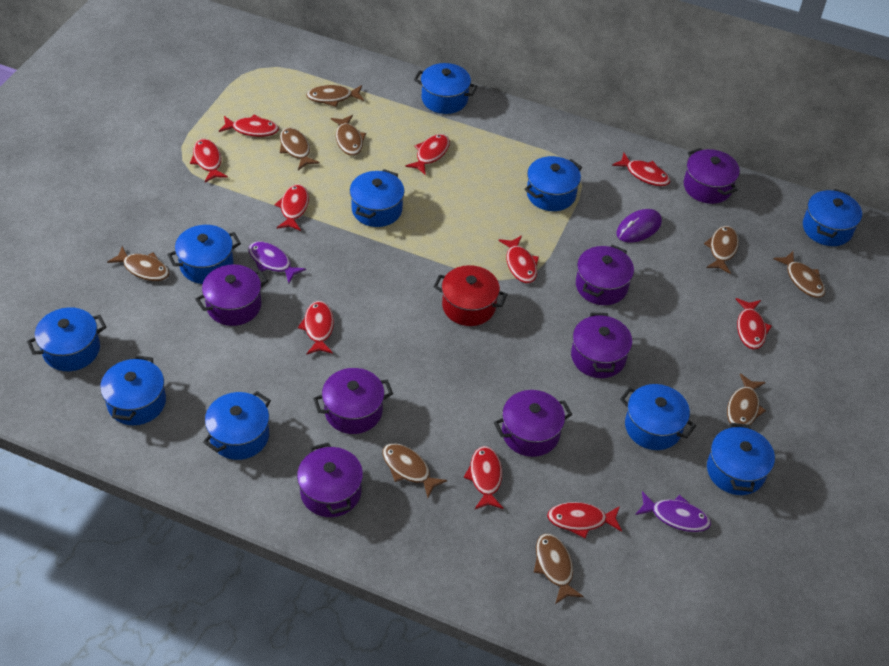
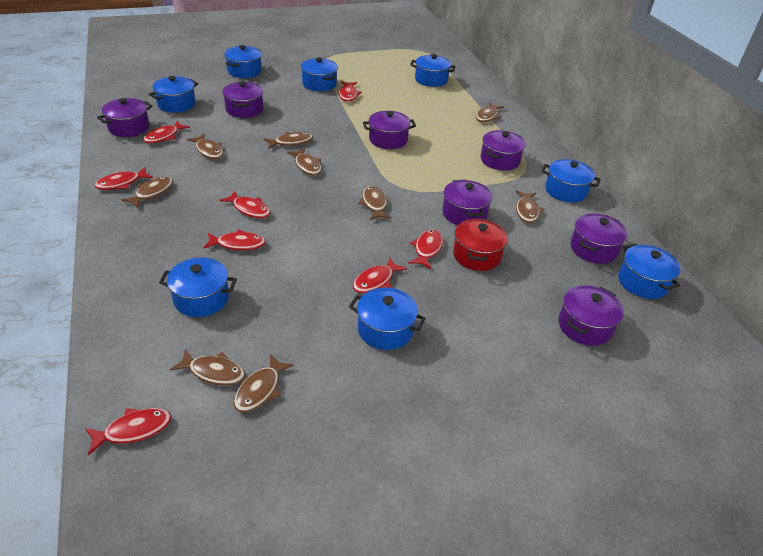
blue pot: [27,307,106,371] [100,355,166,425] [167,225,241,284] [203,391,271,460] [350,169,405,227] [414,63,478,114] [525,156,582,211] [620,384,696,450] [707,423,775,495] [803,189,862,246] = 10 -> [149,76,198,113] [159,257,237,317] [224,45,262,78] [301,57,338,91] [349,288,426,350] [410,54,456,87] [541,159,600,203] [618,243,680,299] = 8
purple fish: [249,241,306,283] [635,491,711,532] = 2 -> none = 0
purple mouse: [616,209,662,243] = 1 -> none = 0
red fish: [190,139,228,182] [219,115,279,137] [275,184,309,231] [298,301,334,355] [405,134,450,175] [464,446,503,509] [499,235,539,283] [547,502,622,538] [612,153,670,186] [736,298,772,350] = 10 -> [85,408,171,455] [95,167,153,190] [144,121,190,143] [203,230,266,250] [220,191,270,218] [339,81,362,102] [353,257,407,293] [408,229,443,269] = 8

